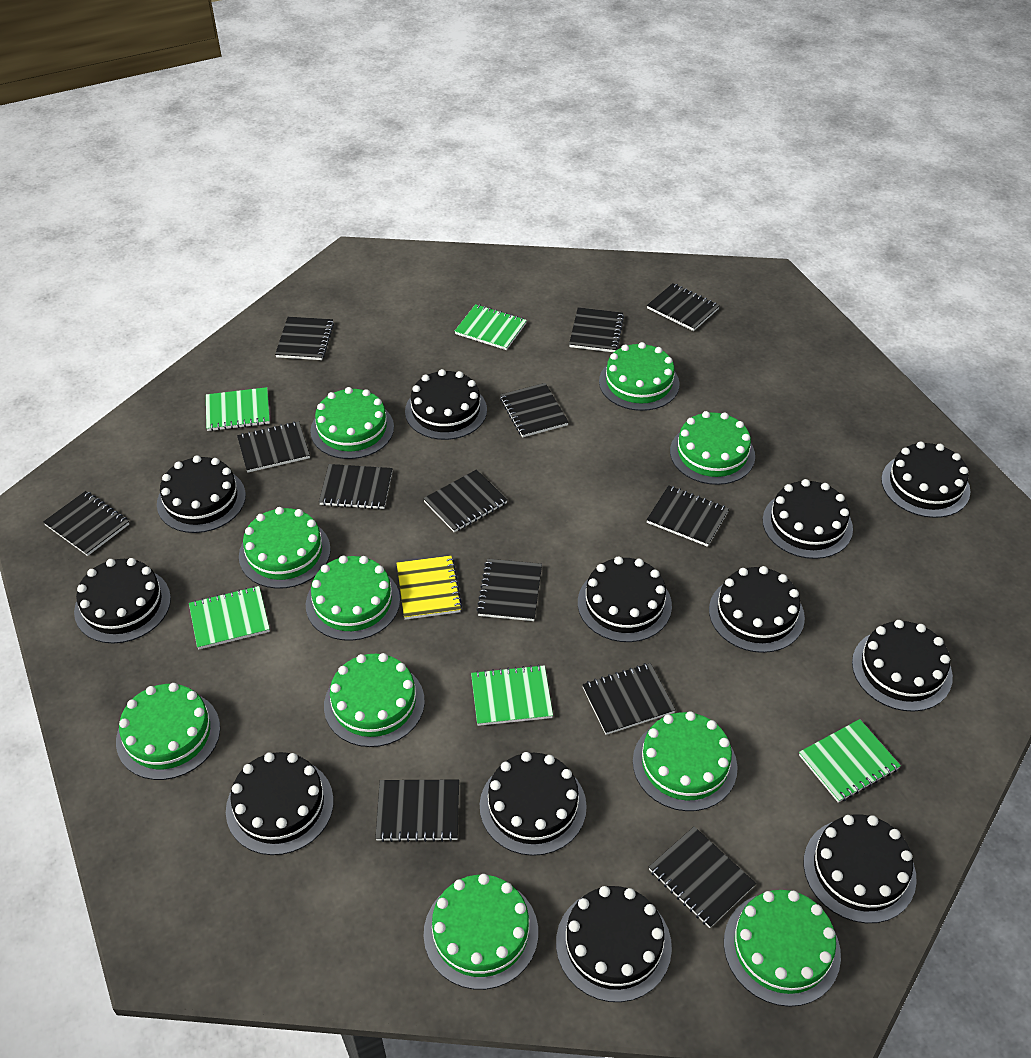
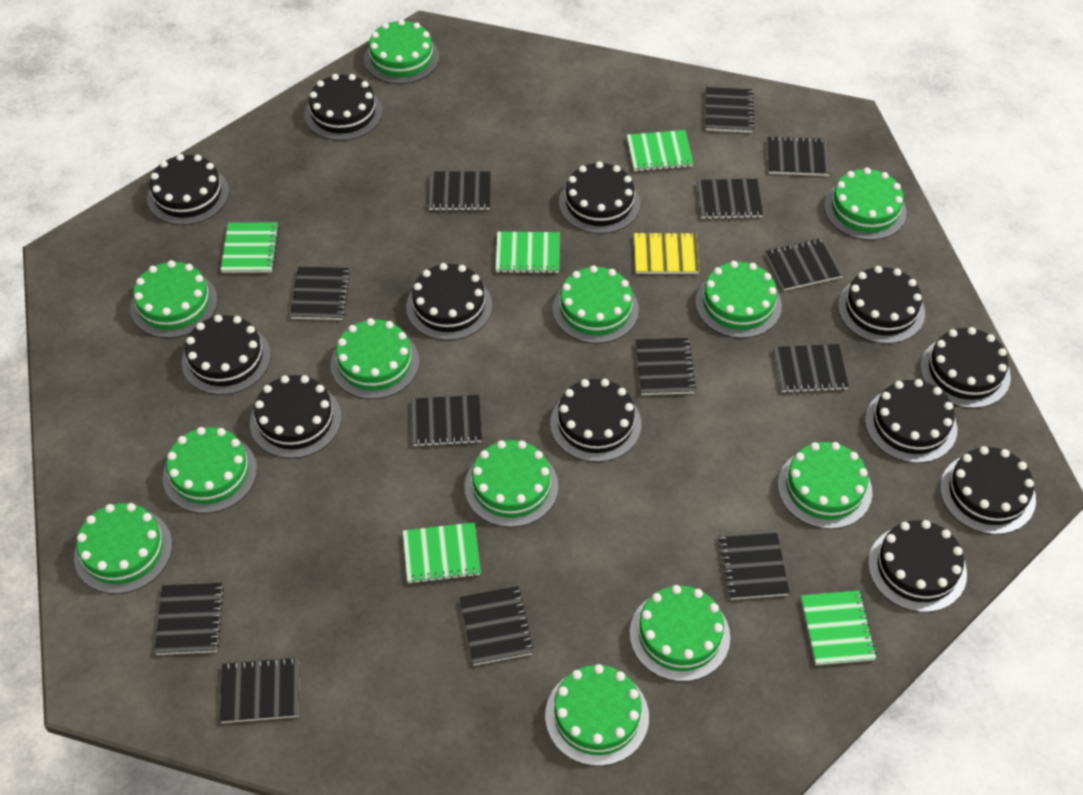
green cake: [116,683,220,780] [239,507,331,589] [306,555,400,641] [310,387,394,459] [324,653,425,747] [424,874,538,990] [599,342,680,411] [633,711,738,811] [670,411,755,485] [724,890,841,1007] = 10 -> [74,503,172,594] [131,260,217,338] [163,427,257,514] [331,318,419,399] [364,19,439,84] [464,440,558,527] [545,664,649,766] [553,265,639,344] [630,585,730,682] [695,261,782,338] [778,442,872,529] [824,168,907,240] = 12

